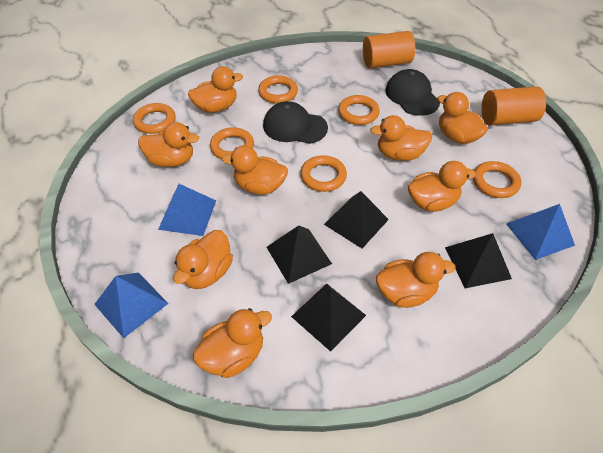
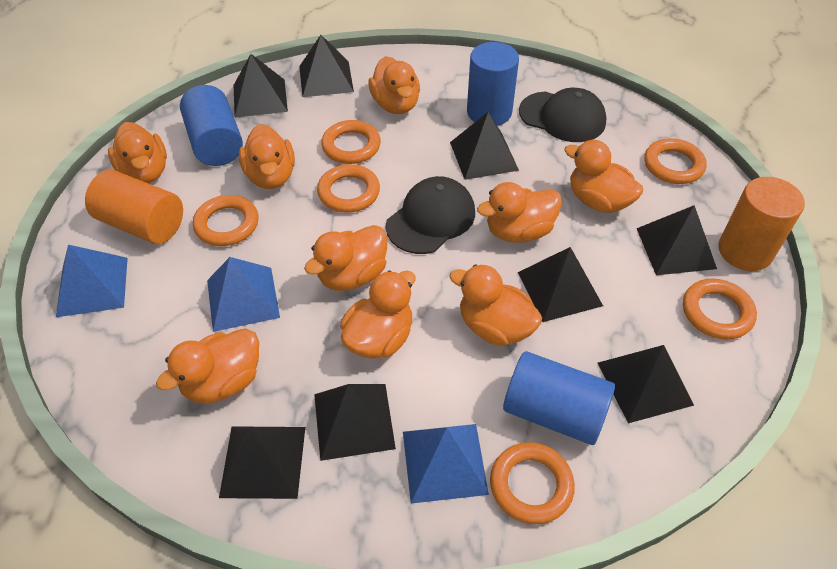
black pyramid: [267,226,332,284] [291,284,366,352] [324,191,389,248] [445,233,512,288] = 4 -> [219,427,305,499] [234,54,288,118] [299,35,354,97] [314,384,396,461] [450,112,519,180] [518,247,603,322] [598,345,694,423] [637,205,717,275] = 8
blue cylinder: none = 0 -> [180,85,243,166] [467,42,519,126] [503,351,615,445] = 3

